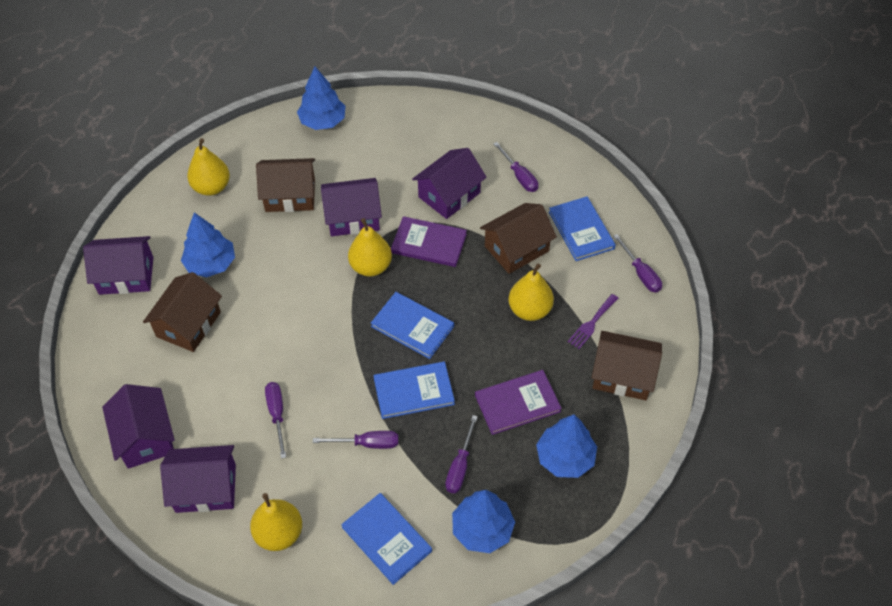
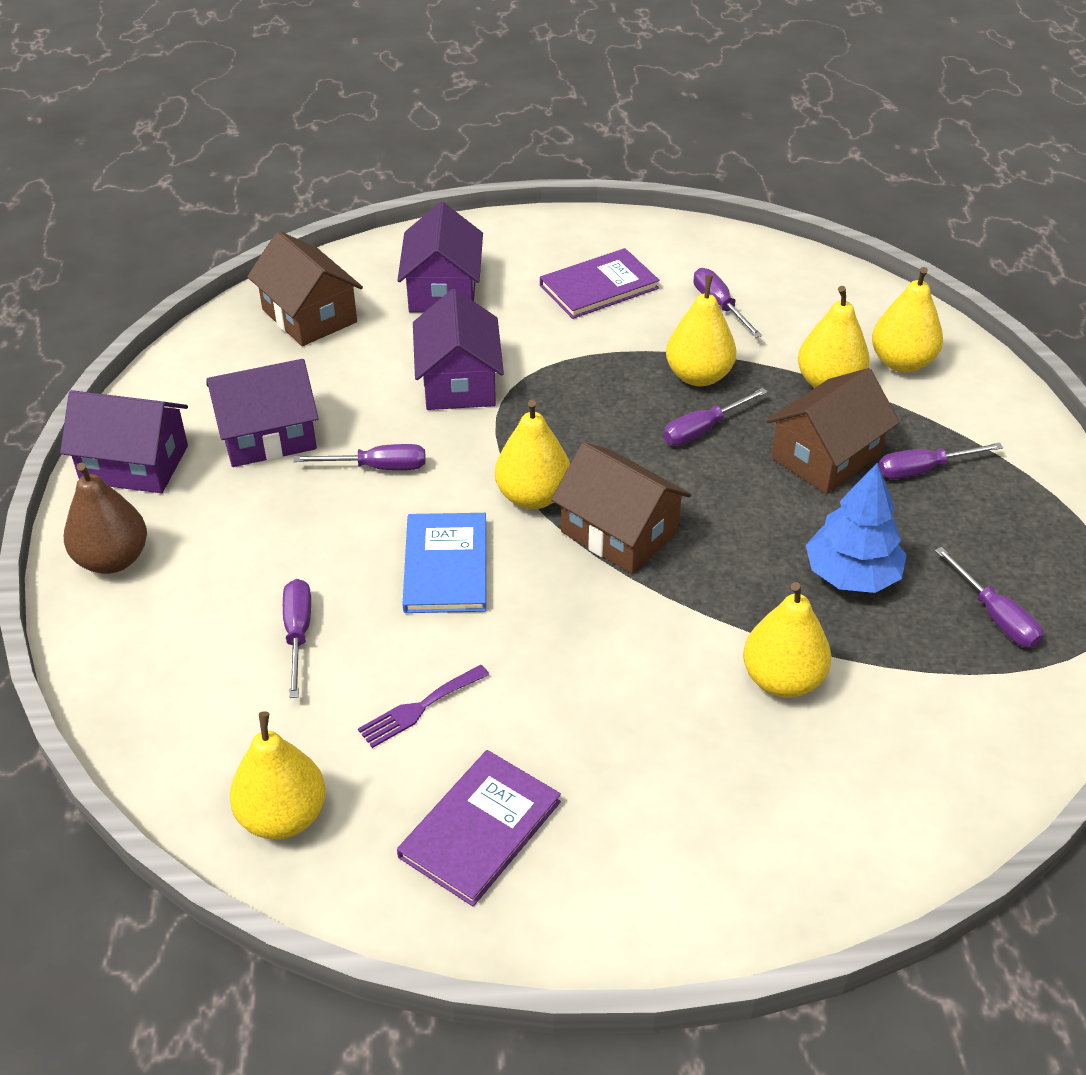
blue book: [341,493,432,585] [371,292,454,359] [373,362,455,419] [549,196,616,261] = 4 -> [403,513,486,613] = 1
blue tree: [181,212,235,277] [297,67,345,130] [452,490,515,553] [536,414,597,478] = 4 -> [806,463,907,593] = 1
brown house: [143,272,222,352] [256,158,315,212] [480,203,557,274] [591,331,662,400] = 4 -> [247,231,363,346] [551,442,691,574] [766,368,900,494] = 3
brown pear: none = 0 -> [64,462,147,574] = 1
purple house: [83,236,153,295] [102,384,175,469] [160,445,236,513] [321,178,382,236] [412,148,487,219] = 5 -> [60,390,188,493] [206,359,319,467] [397,202,483,313] [413,289,504,410] = 4
purple screwdriver: [265,382,286,458] [313,431,398,449] [445,415,478,493] [494,142,538,192] [613,234,662,293] = 5 -> [283,579,311,698] [293,444,425,470] [663,388,768,446] [693,268,762,338] [879,442,1003,479] [935,547,1043,648] = 6
yellow pear: [187,138,230,196] [250,493,302,551] [348,218,392,277] [509,263,554,321] = 4 -> [229,711,326,839] [495,400,570,509] [666,275,736,386] [743,582,831,698] [798,286,870,388] [872,267,943,373] = 6

